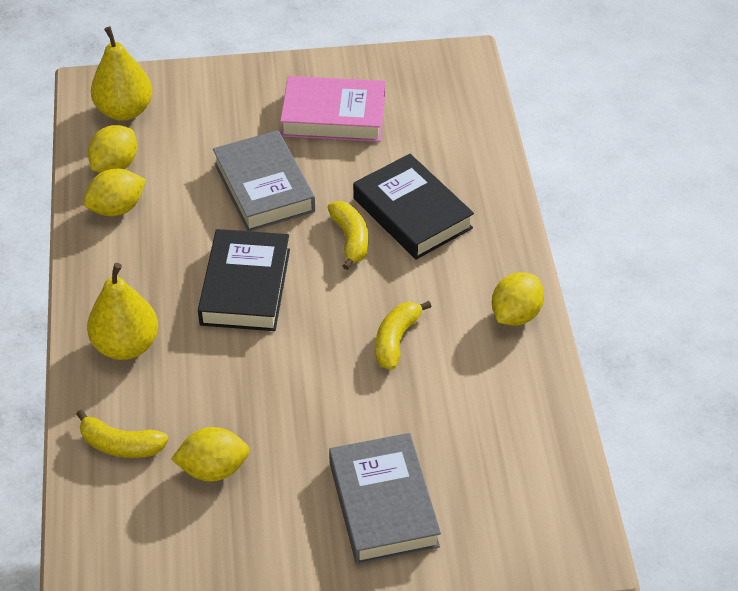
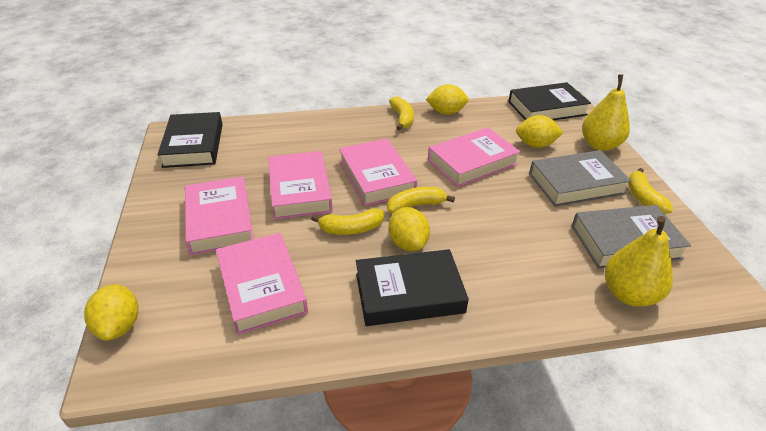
black book: [198,229,290,331] [353,154,474,260] = 2 -> [157,112,223,168] [356,249,469,326] [508,82,591,120] = 3
pink book: [280,76,385,142] = 1 -> [185,176,254,255] [216,233,308,335] [268,151,333,220] [339,138,417,206] [428,128,521,187] = 5
yellow banana: [76,409,168,458] [327,201,368,270] [375,301,432,370] = 3 -> [311,208,384,235] [387,187,455,213] [389,97,414,131] [628,168,674,214] = 4

